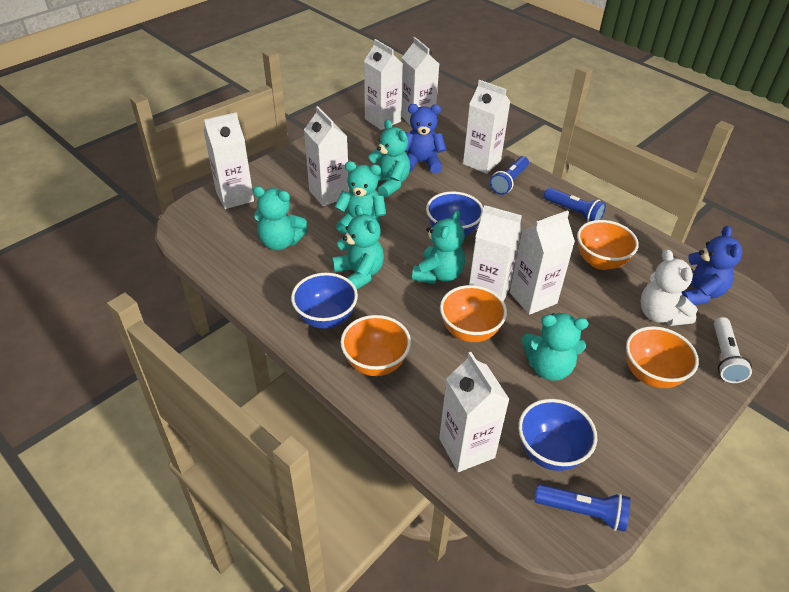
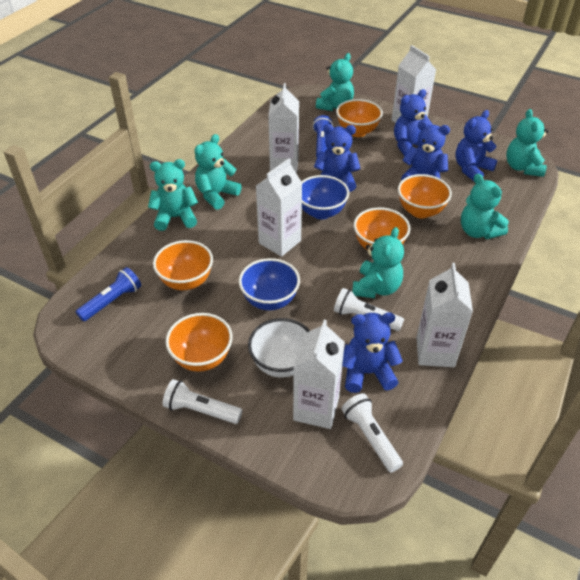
blue bowl: [291,273,358,329] [426,191,483,236] [518,399,597,471] = 3 -> [239,258,300,310] [301,175,349,220] = 2
blue flashlight: [490,156,529,195] [535,484,630,532] [544,188,606,222] = 3 -> [76,267,141,322] [313,115,333,157] = 2
blue teddy bear: [405,104,446,173] [682,226,742,305] = 2 -> [314,124,361,192] [342,312,403,393] [394,89,433,156] [401,120,450,180] [455,110,497,181] = 5
orange bowl: [340,315,411,376] [440,285,507,342] [577,220,639,270] [626,326,699,388] = 4 -> [153,240,213,290] [165,313,233,372] [336,99,383,137] [354,207,410,250] [398,174,452,218] = 5
white bowl: none = 0 -> [248,318,310,377] = 1
white carton: [204,112,254,209] [304,106,349,206] [364,39,403,130] [401,37,439,126] [439,352,510,472] [463,80,510,174] [469,205,523,301] [510,210,575,315] = 8 -> [256,158,303,257] [268,83,299,173] [293,320,345,429] [392,45,436,123] [416,263,473,367] = 5
white flashlight: [714,317,752,383] = 1 -> [163,379,243,424] [334,288,404,331] [341,393,403,472] = 3
white teddy bear: [640,249,698,326] = 1 -> none = 0

